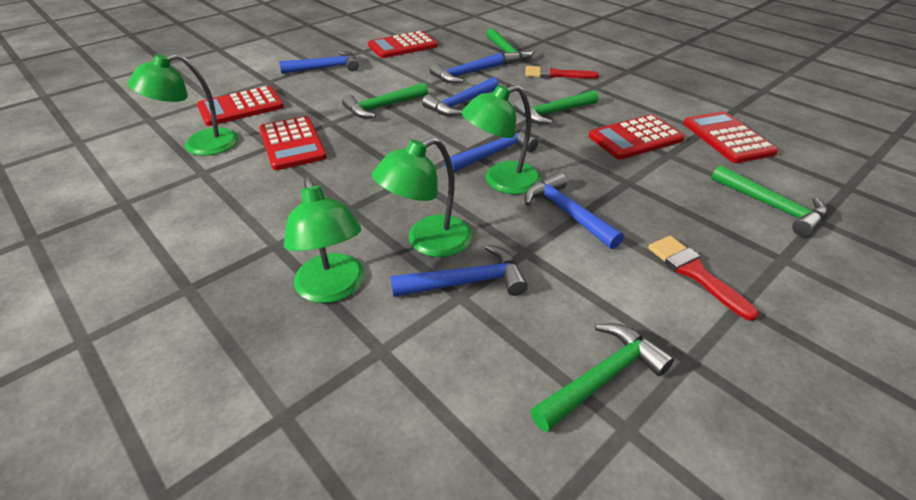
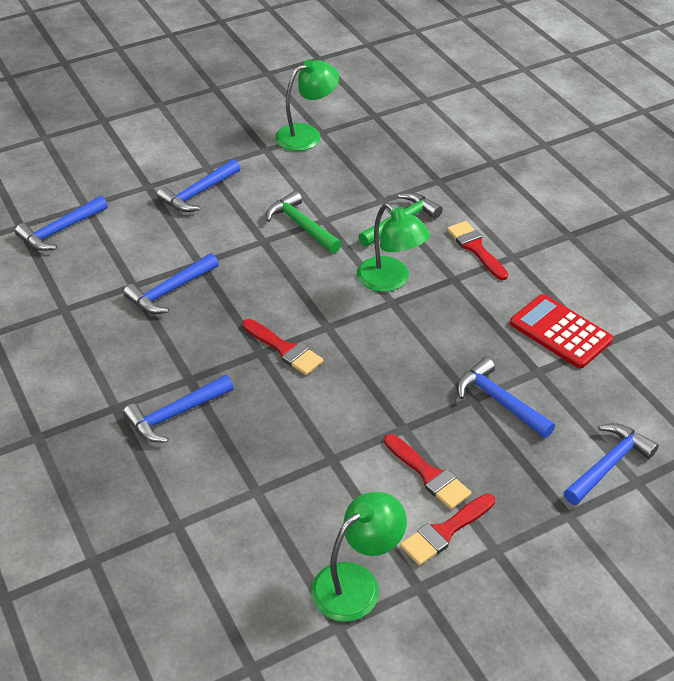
green hammer: [342,83,428,118] [486,28,534,65] [513,90,599,124] [530,323,674,432] [711,165,827,237] = 5 -> [266,191,342,253] [358,192,443,247] = 2
green lamp: [128,54,238,156] [284,178,365,303] [372,137,472,257] [462,85,541,194] = 4 -> [275,59,339,151] [311,492,407,622] [357,203,430,292] = 3
red brush: [525,65,599,79] [648,236,759,321] = 2 -> [242,319,323,375] [384,434,471,509] [400,493,495,566] [447,221,508,280] = 4
red calculator: [197,86,284,126] [259,116,327,170] [368,31,438,58] [589,115,685,160] [683,111,778,163] = 5 -> [510,294,613,369] = 1

